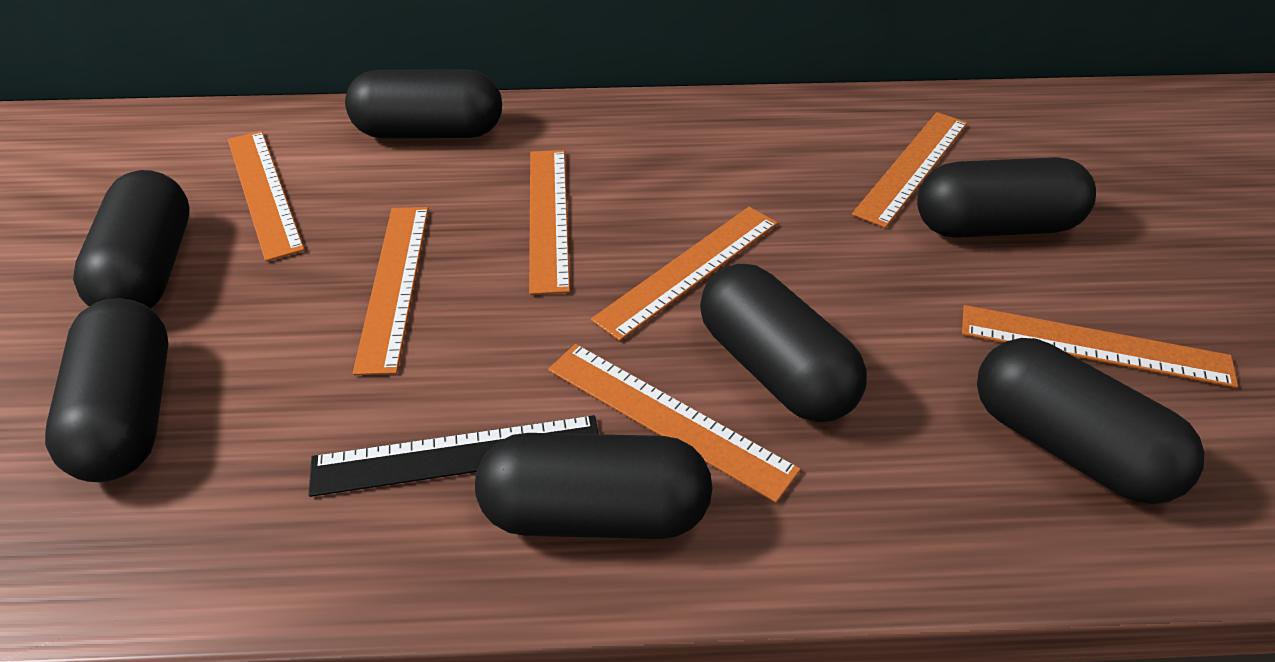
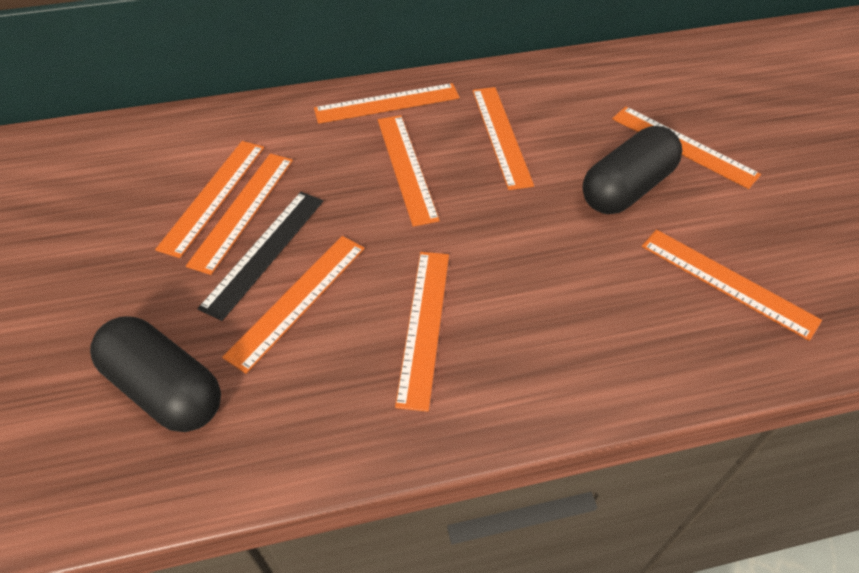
black capsule: [45,298,168,482] [73,170,190,309] [345,69,502,138] [475,433,712,539] [700,264,867,422] [917,157,1096,238] [977,338,1205,504] = 7 -> [90,316,221,432] [582,126,682,214] = 2
orange ruler: [228,131,305,262] [353,207,429,375] [529,150,570,295] [548,344,801,503] [591,207,778,341] [852,112,968,228] [962,305,1238,388] = 7 -> [155,141,264,258] [186,153,293,275] [222,236,365,374] [314,83,460,124] [378,115,440,226] [395,252,449,412] [473,87,534,190] [612,107,761,189] [642,229,822,341] = 9

